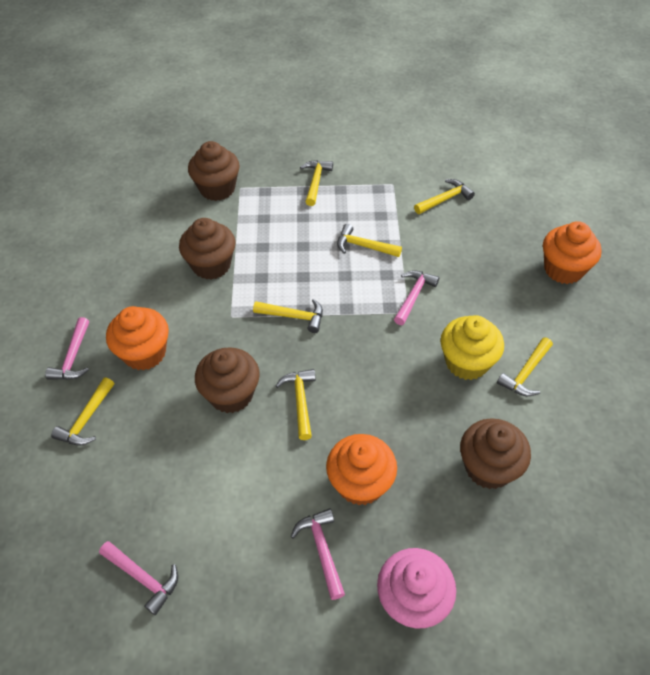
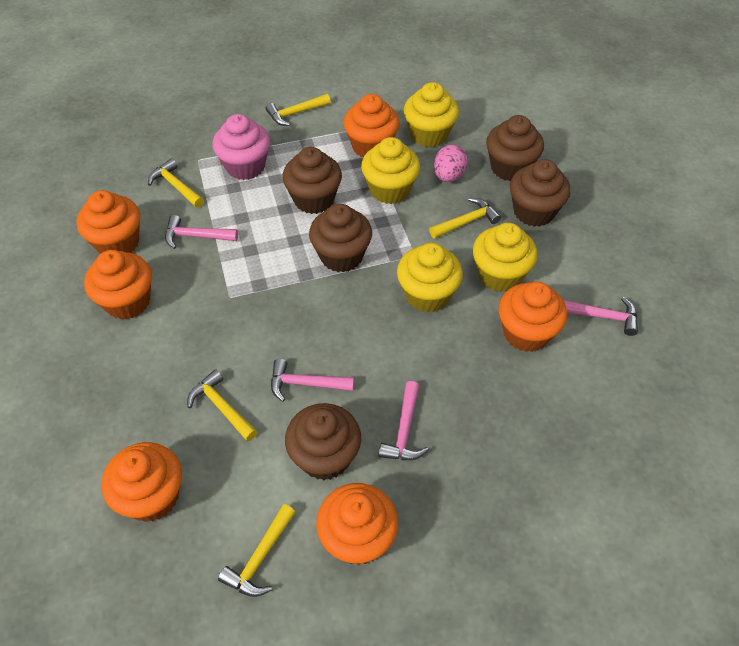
brown cupcake: [179,218,236,280] [188,141,239,201] [195,347,260,413] [460,418,531,489] = 4 -> [283,147,342,214] [285,403,361,480] [309,204,372,272] [486,115,544,181] [510,159,571,227] = 5
orange cupcake: [106,306,169,371] [326,434,397,505] [543,221,602,284] = 3 -> [77,190,140,254] [84,250,152,319] [102,442,182,522] [316,483,398,565] [343,94,400,157] [498,282,567,352] = 6
pink egg: none = 0 -> [434,145,468,182] = 1
yellow cupcake: [441,315,504,380] = 1 -> [361,137,420,204] [397,243,463,312] [404,82,459,147] [473,223,537,292] = 4
yellow hammer: [51,377,114,445] [253,299,323,333] [275,369,316,440] [300,160,333,206] [337,224,402,257] [414,179,475,214] [497,337,553,396] = 7 -> [148,158,204,208] [187,369,258,441] [218,504,296,597] [265,94,331,126] [429,198,501,239] = 5

